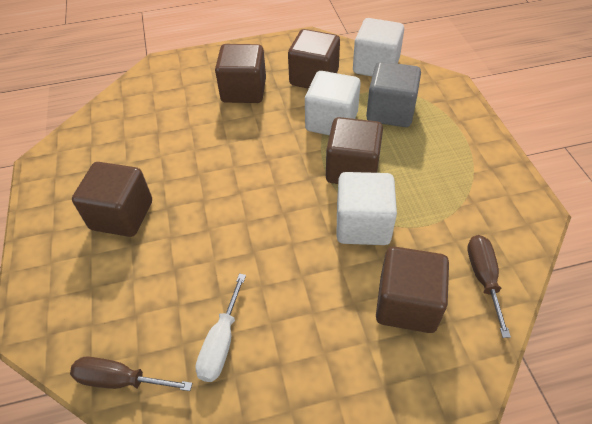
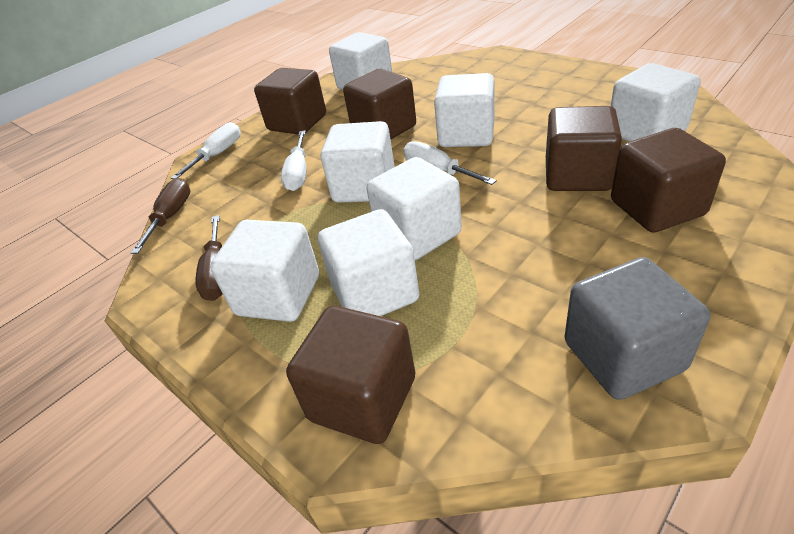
white cube: [305,71,361,135] [336,172,397,245] [353,18,404,76] = 3 -> [210,220,319,322] [318,209,420,316] [320,121,395,203] [329,32,392,90] [366,157,462,260] [434,73,495,147] [611,63,701,142] = 7
white screwdriver: [195,273,246,382] = 1 -> [171,122,241,179] [281,130,306,191] [403,141,497,185] = 3

